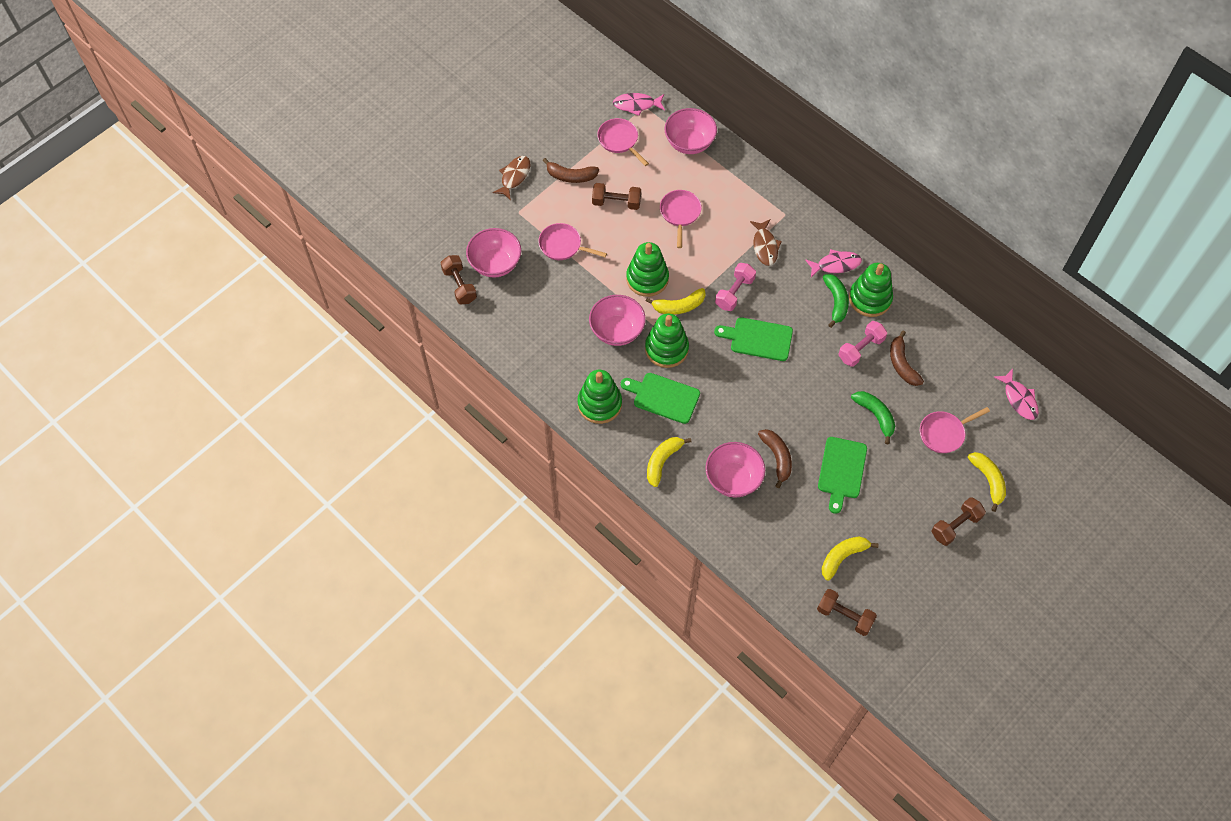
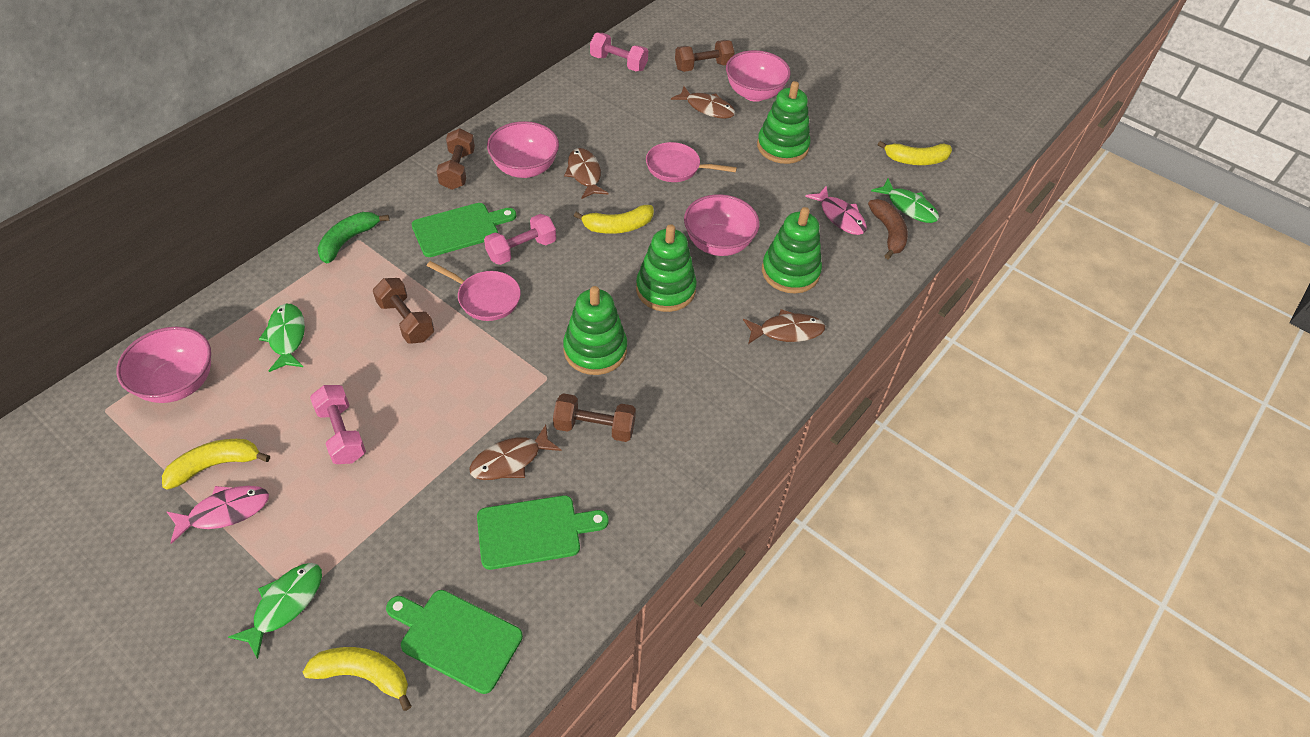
brown banana: [543,158,599,183] [758,429,792,488] [890,331,924,386] = 3 -> [868,199,908,259] = 1
brown fish: [492,156,530,200] [750,219,782,266] = 2 -> [469,425,562,480] [564,148,609,199] [671,86,736,119] [743,309,825,344] = 4
green banana: [823,274,849,328] [851,391,895,444] = 2 -> [317,212,389,263] = 1
green fish: none = 0 -> [228,563,322,659] [259,304,305,372] [871,178,939,223] = 3
pink dumbbell: [715,263,756,311] [838,321,887,367] = 2 -> [310,385,366,464] [484,214,556,265] [590,33,648,72] = 3
pink fish: [613,93,665,116] [805,249,862,277] [994,369,1039,420] = 3 -> [166,486,269,544] [805,186,867,235] = 2
pink pan: [538,223,607,260] [597,118,649,166] [660,190,702,248] [920,407,990,453] = 4 -> [427,261,521,321] [646,142,737,182] = 2

